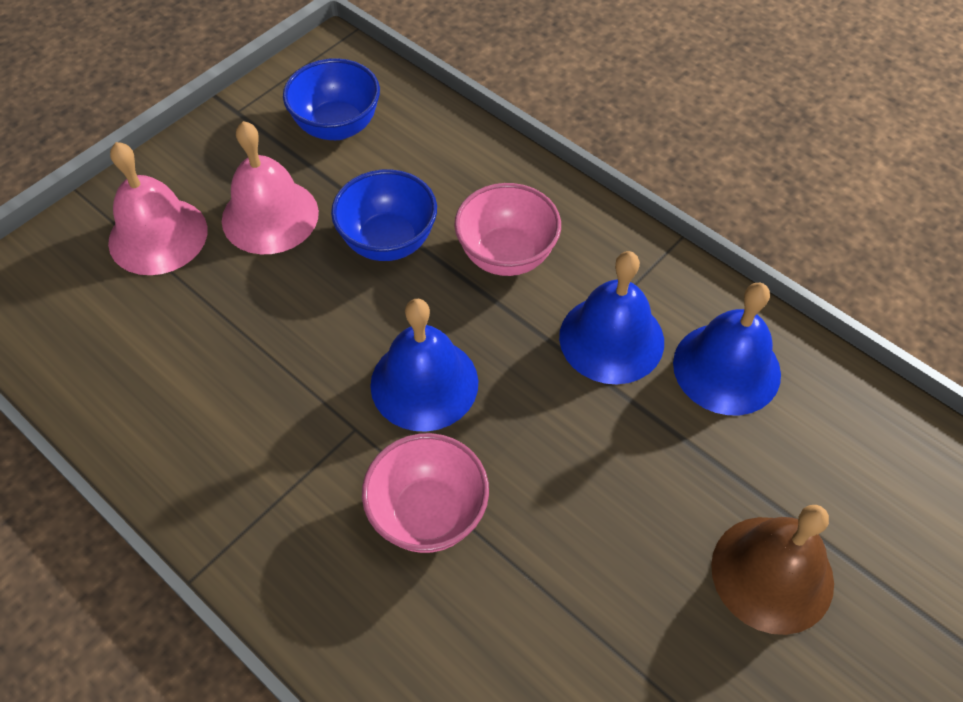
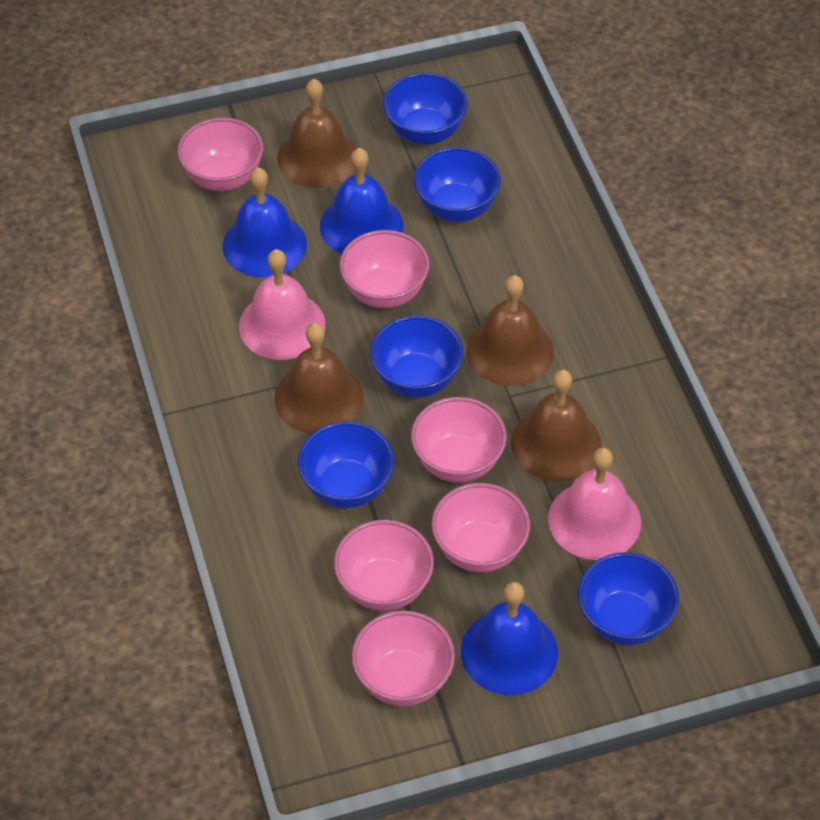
blue bowl: [283,58,380,140] [331,169,437,261] = 2 -> [298,421,394,508] [370,315,463,397] [383,73,468,144] [414,147,501,222] [578,552,679,645] = 5
brown bell: [711,505,834,635] = 1 -> [274,323,364,434] [277,79,357,188] [466,275,554,386] [511,370,602,482] = 4
pink bowl: [362,433,489,553] [454,183,561,276] = 2 -> [177,118,263,191] [334,520,434,611] [339,230,430,308] [352,611,455,706] [411,397,507,483] [432,483,530,572] = 6

